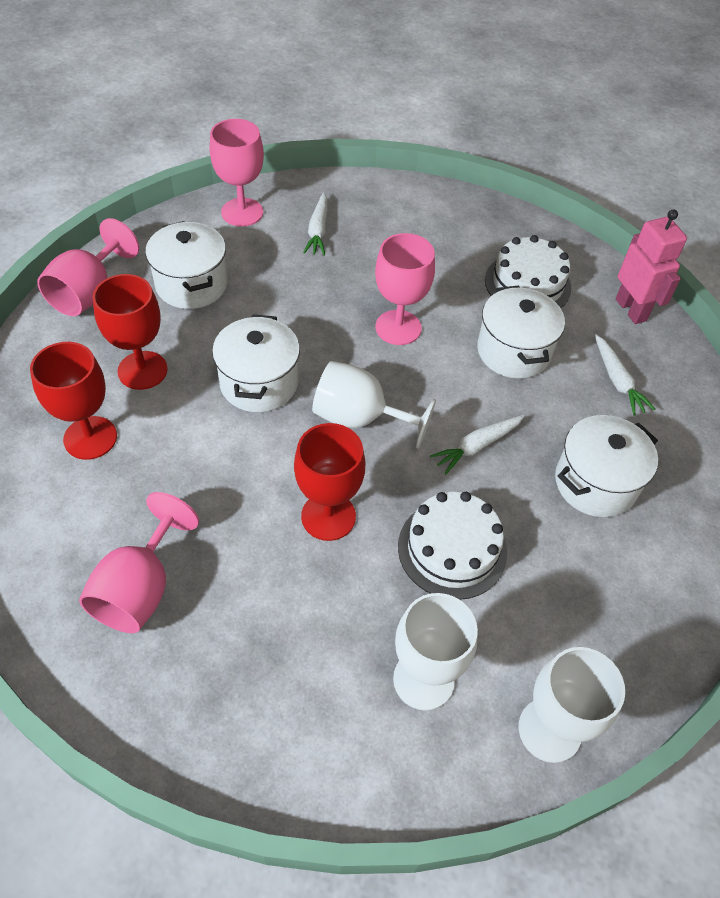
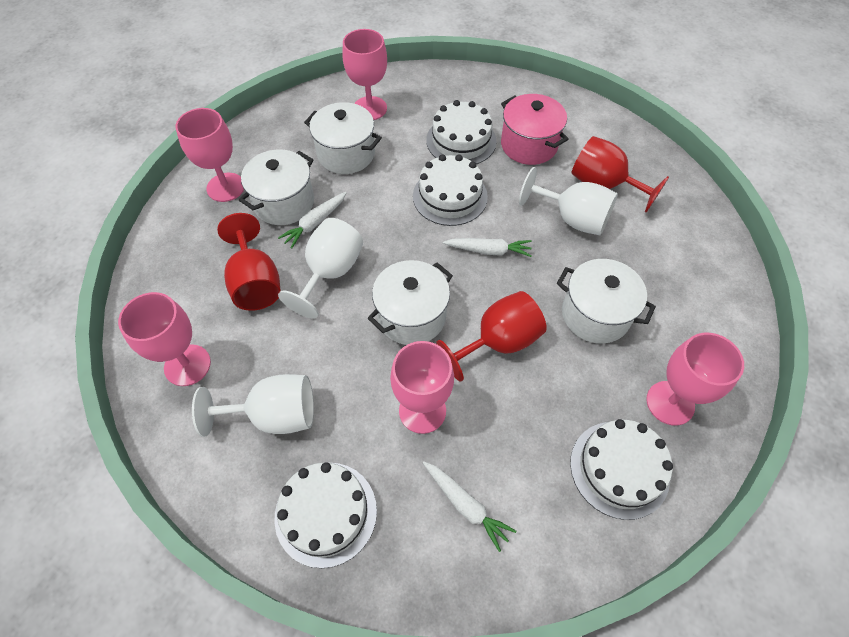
pink goblet: [37,218,139,316] [79,492,199,633] [210,119,264,227] [375,233,435,345] = 4 -> [118,292,211,386] [176,108,244,202] [343,29,387,120] [390,341,454,434] [646,333,744,426] = 5
pink pot: none = 0 -> [501,94,569,165] = 1
pink robot: [616,209,687,324] = 1 -> none = 0
white cake: [398,492,507,600] [485,235,571,308] = 2 -> [275,462,377,568] [413,154,488,226] [426,100,496,164] [570,419,673,520] = 4

